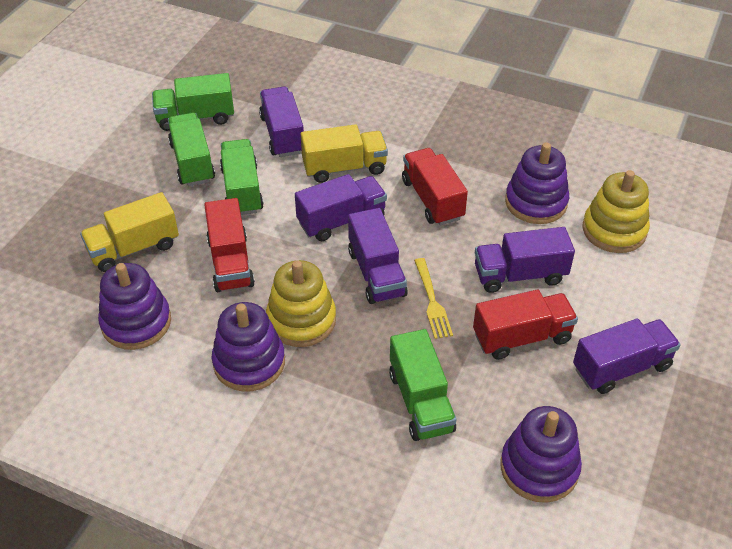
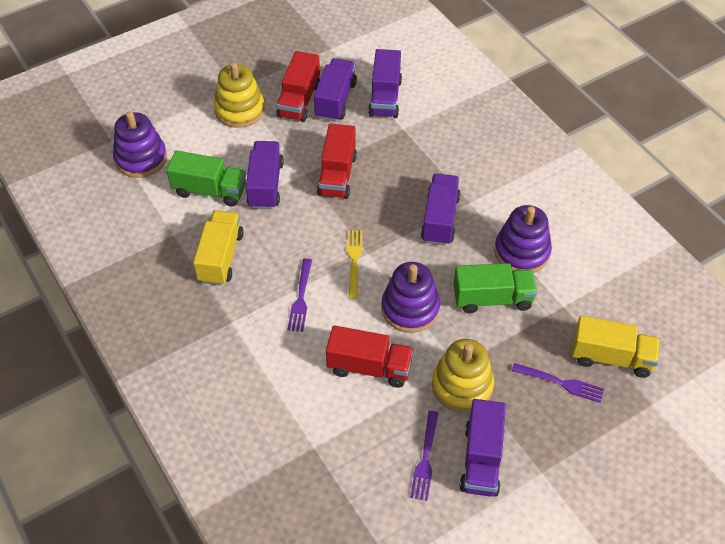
green truck: [152,73,234,131] [168,113,215,186] [220,139,264,215] [389,329,456,441] = 4 -> [166,150,246,207] [454,263,537,313] = 2
purple fork: none = 0 -> [287,258,312,332] [410,411,439,501] [512,363,604,403] = 3
purple stacking toy: [98,263,171,350] [212,302,285,392] [500,406,582,503] [505,142,569,224] = 4 -> [113,111,167,178] [381,262,440,333] [494,205,552,273] = 3

